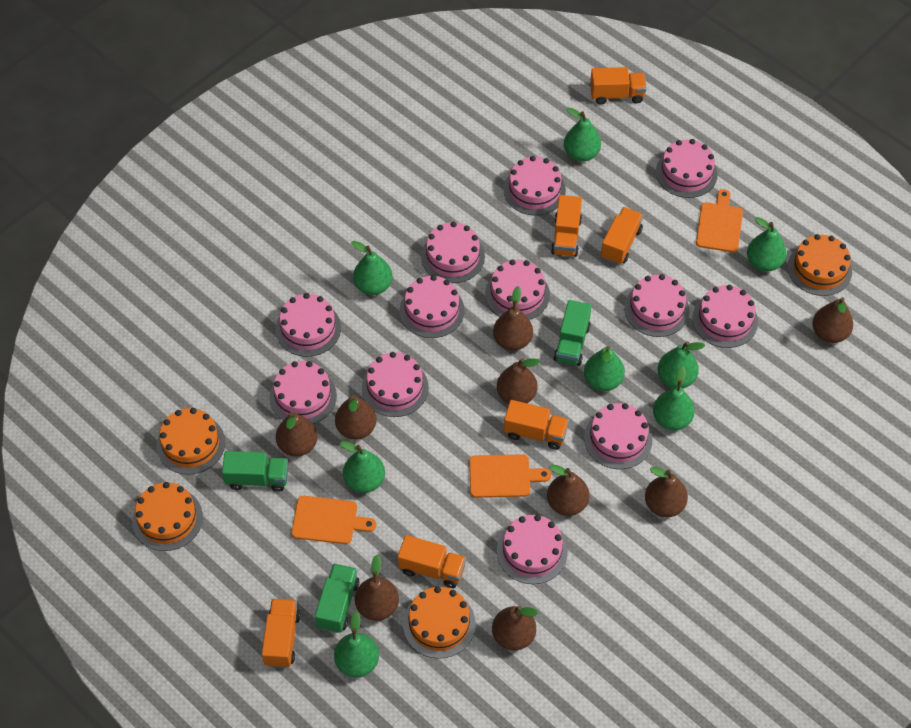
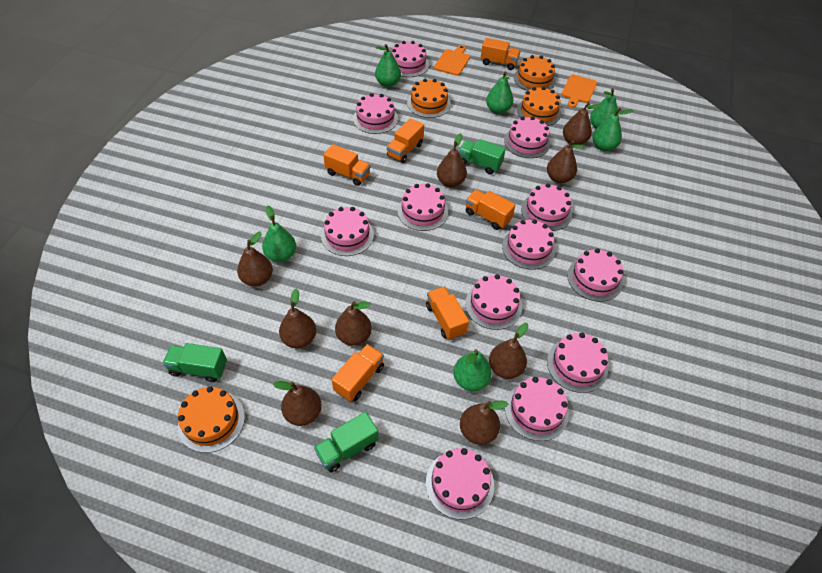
green pear: [334,611,379,677] [340,441,385,493] [351,241,392,295] [564,108,601,162] [584,346,625,391] [653,366,695,430] [658,341,705,388] [747,217,787,272] = 8 -> [262,205,296,262] [375,44,401,87] [453,349,492,391] [486,72,513,114] [590,88,619,129] [593,108,633,151] = 6
orange cutting board: [291,496,377,544] [469,454,551,498] [696,189,743,252] = 3 -> [434,45,470,76] [561,75,597,108] = 2

